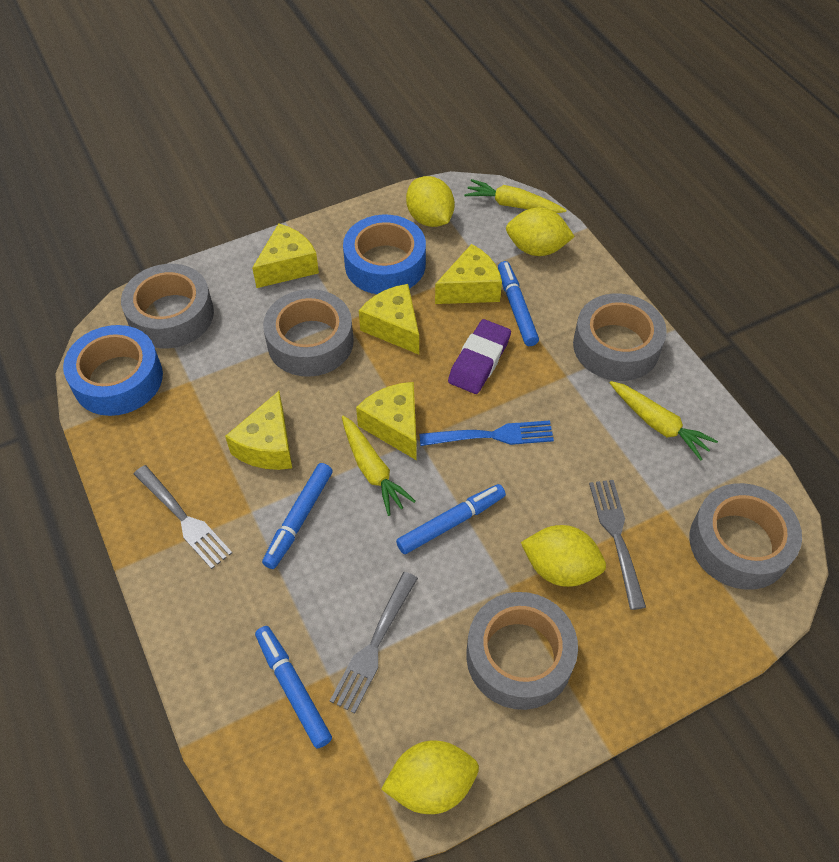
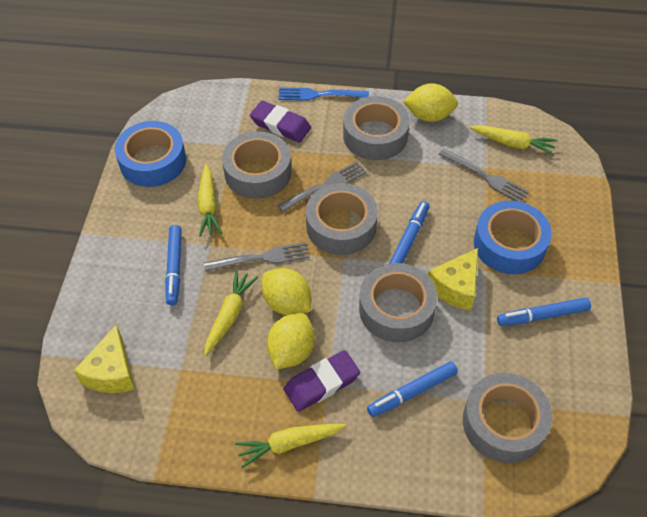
purple eraser: [448,319,511,394] = 1 -> [250,101,311,143] [284,350,360,412] = 2
yellow carrot: [342,416,416,516] [464,179,566,213] [610,381,718,461] = 3 -> [198,164,222,237] [204,270,258,356] [235,424,346,468] [470,125,557,155] = 4
yellow cheese: [225,391,292,470] [252,223,319,288] [356,382,417,460] [359,284,419,354] [435,244,502,304] = 5 -> [74,324,135,393] [428,248,478,311] = 2
yellow lemon: [381,741,479,814] [406,176,455,227] [506,207,575,256] [521,525,606,587] = 4 -> [262,268,311,315] [267,313,315,369] [403,83,458,122] = 3

